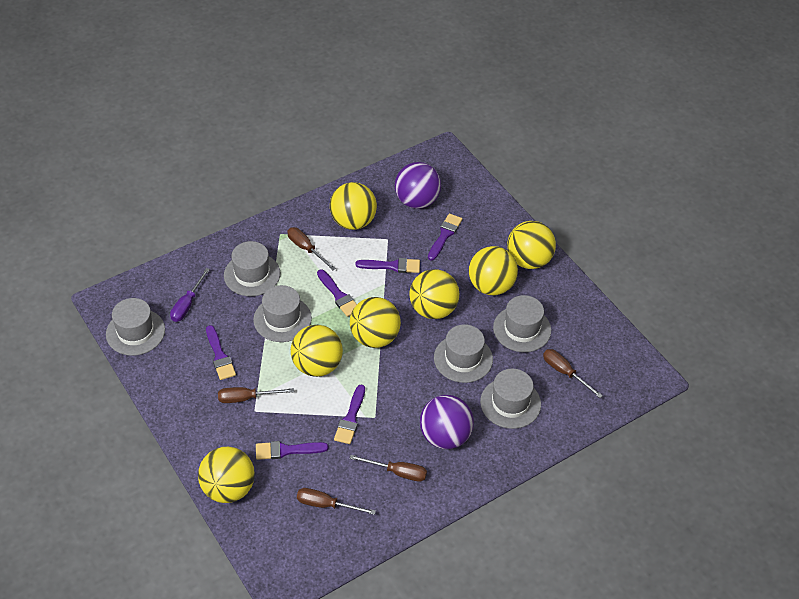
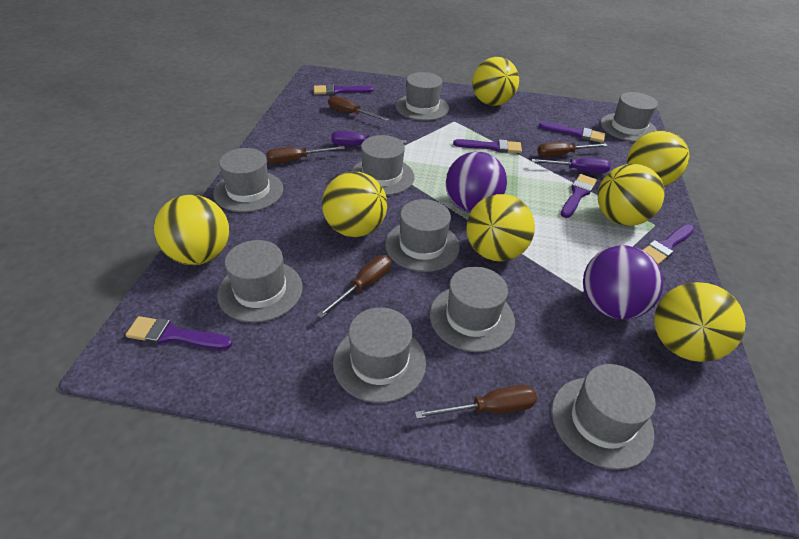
grey hat: [106,298,165,356] [224,241,280,296] [253,285,312,342] [434,324,493,383] [480,369,541,429] [493,295,551,352] = 6 -> [213,148,283,212] [217,240,302,323] [333,307,426,403] [351,135,414,196] [385,199,460,272] [396,72,449,121] [430,267,515,352] [552,364,656,470] [600,92,658,142] = 9
purple screwdriver: [170,268,210,322] = 1 -> [332,131,407,146] [532,158,611,173] = 2

